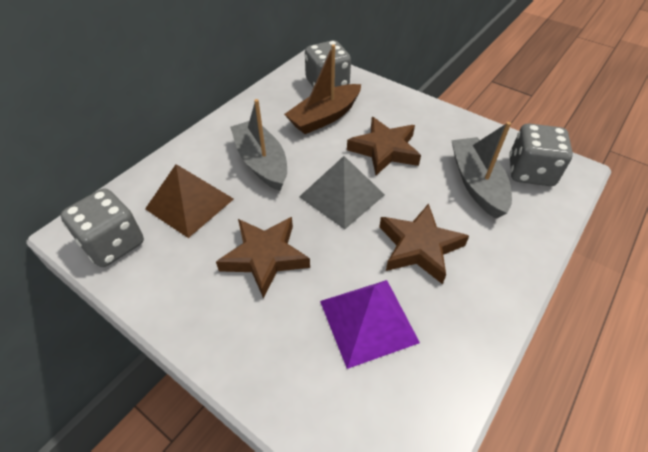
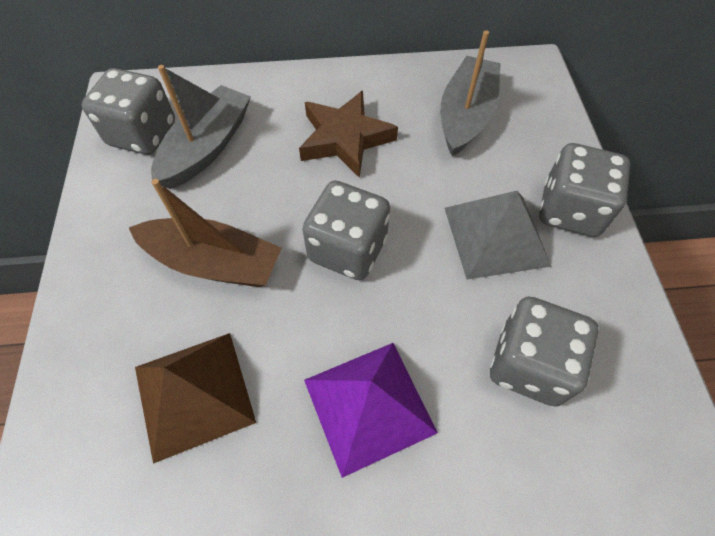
brown star: [216,217,310,299] [347,117,421,175] [379,204,469,284] = 3 -> [299,90,398,178] = 1
grey dice: [61,188,144,267] [305,40,351,88] [509,123,573,186] = 3 -> [82,68,175,155] [302,181,390,280] [490,297,599,407] [539,143,630,237] = 4

